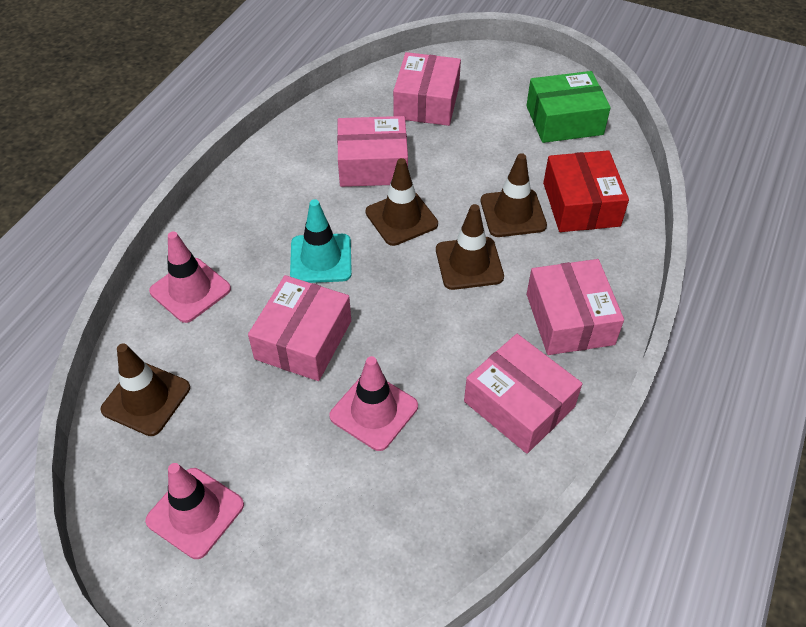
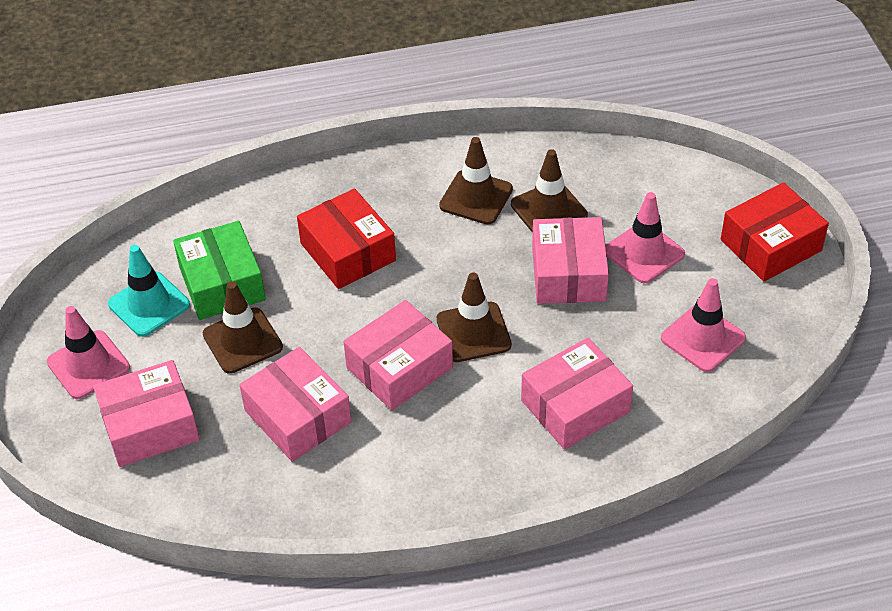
red box: [543,150,629,232] = 1 -> [297,189,396,289] [721,182,829,282] = 2

